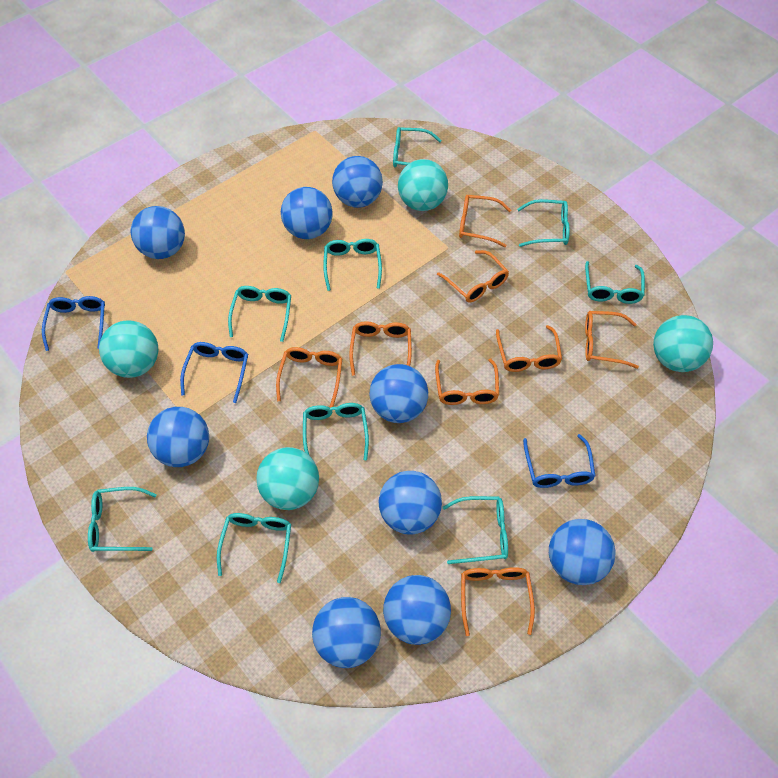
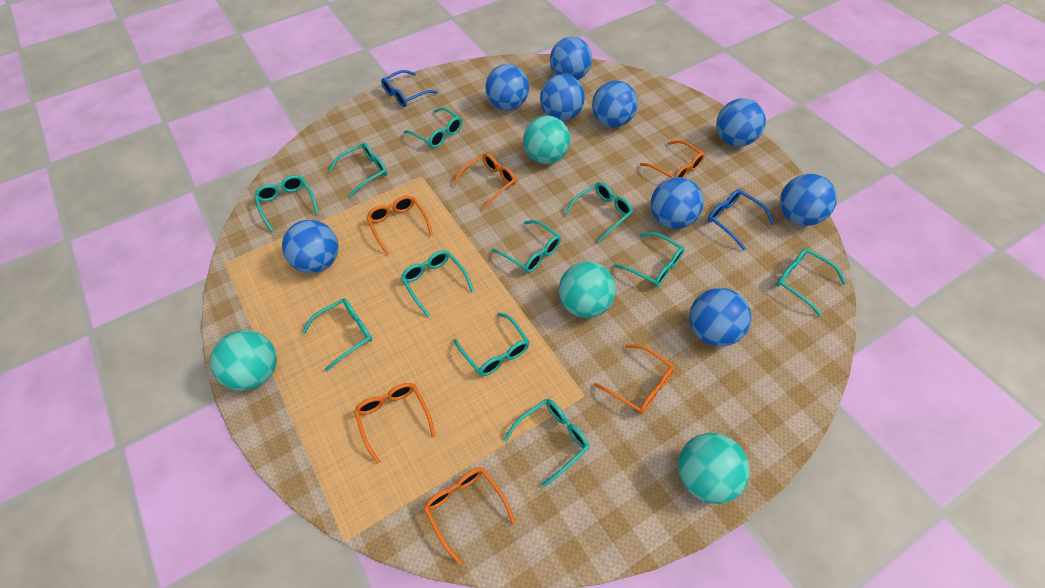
blue glasses: [42,296,105,351] [180,342,248,403] [523,434,595,488] = 3 -> [381,70,438,107] [708,189,774,250] = 2
orange glasses: [276,347,343,407] [349,321,412,376] [435,358,499,405] [437,250,509,303] [459,195,511,247] [461,567,535,636] [496,325,562,372] [585,311,639,369] = 8 -> [354,383,436,464] [366,195,433,255] [423,467,516,564] [453,153,516,210] [594,344,675,414] [640,140,705,178] = 6
turquoise glasses: [88,487,157,552] [217,513,291,583] [228,286,291,342] [303,403,369,460] [323,239,382,291] [393,127,441,167] [443,496,508,564] [517,199,570,247] [585,261,645,304] = 9 -> [254,175,319,232] [302,298,372,372] [329,143,387,197] [401,250,474,317] [404,107,462,148] [453,313,529,376] [492,220,561,273] [504,399,589,487] [565,182,633,242] [613,232,684,287] [776,248,846,316] = 11

